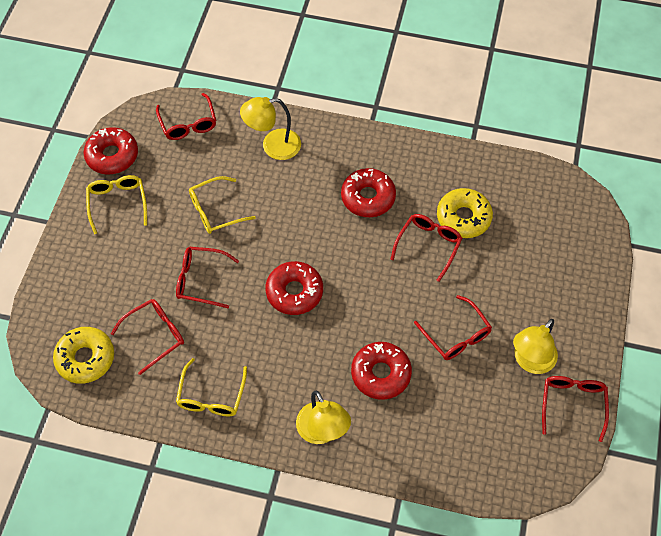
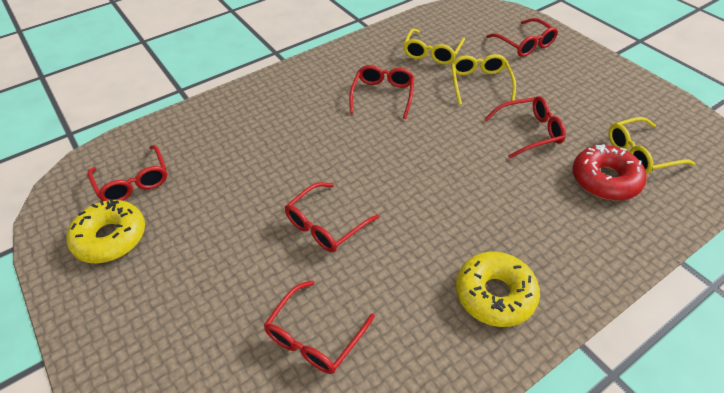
red donut: [84,127,138,174] [265,261,323,315] [341,168,396,217] [351,342,412,400] = 4 -> [572,144,647,201] = 1
yellow lamp: [240,97,301,160] [296,391,351,444] [513,319,558,374] = 3 -> none = 0

